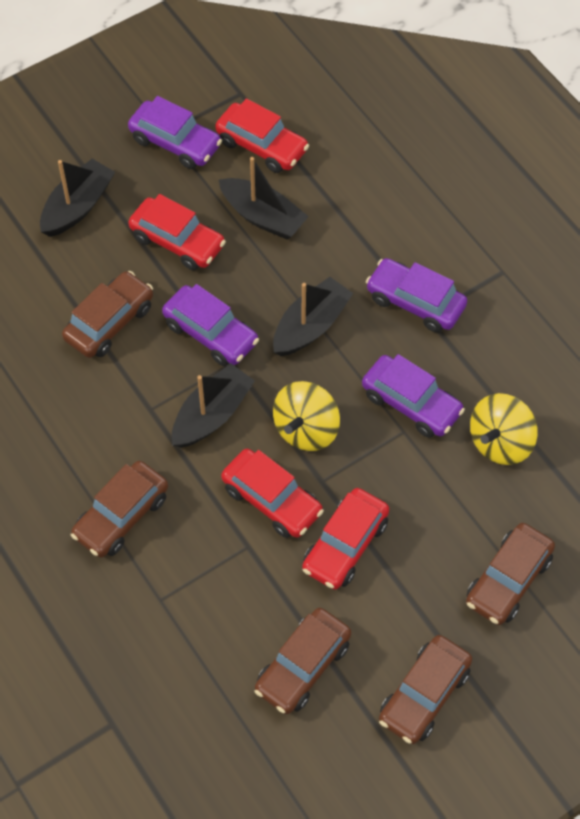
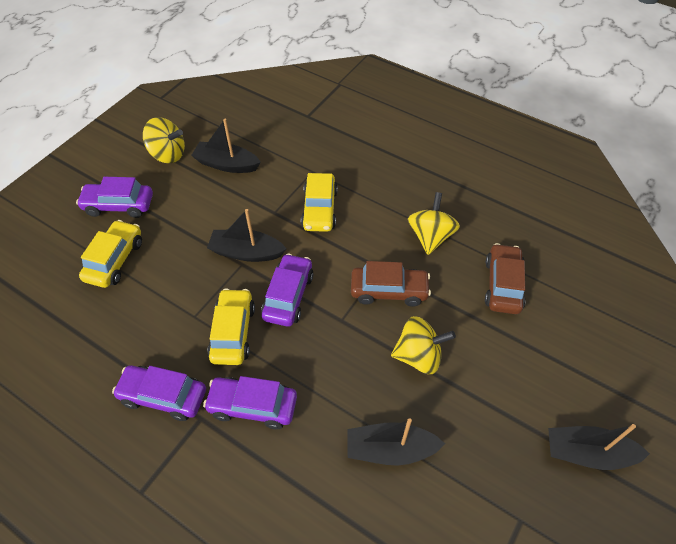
brown car: [62,271,153,358] [71,461,168,558] [254,608,351,714] [379,635,472,744] [466,523,555,625] = 5 -> [351,261,431,307] [485,243,526,314] = 2
red car: [128,194,226,270] [215,98,309,173] [221,449,324,538] [302,488,389,590] = 4 -> none = 0
yellow car: none = 0 -> [79,220,142,288] [207,288,255,365] [301,173,338,232] = 3
yellow spinning top: [273,381,340,451] [470,393,538,465] = 2 -> [143,117,185,163] [391,316,456,374] [408,192,460,255] = 3

